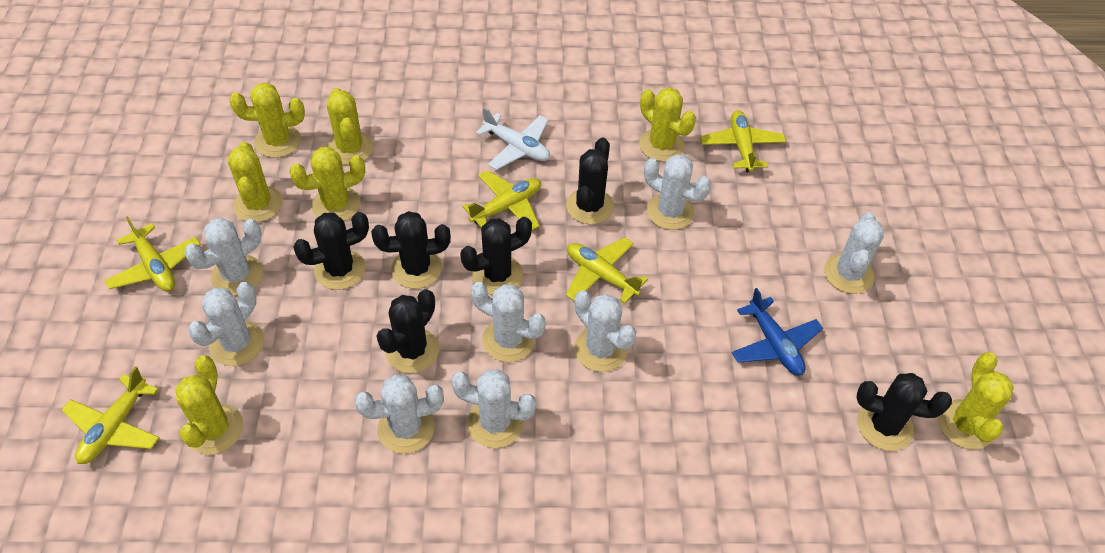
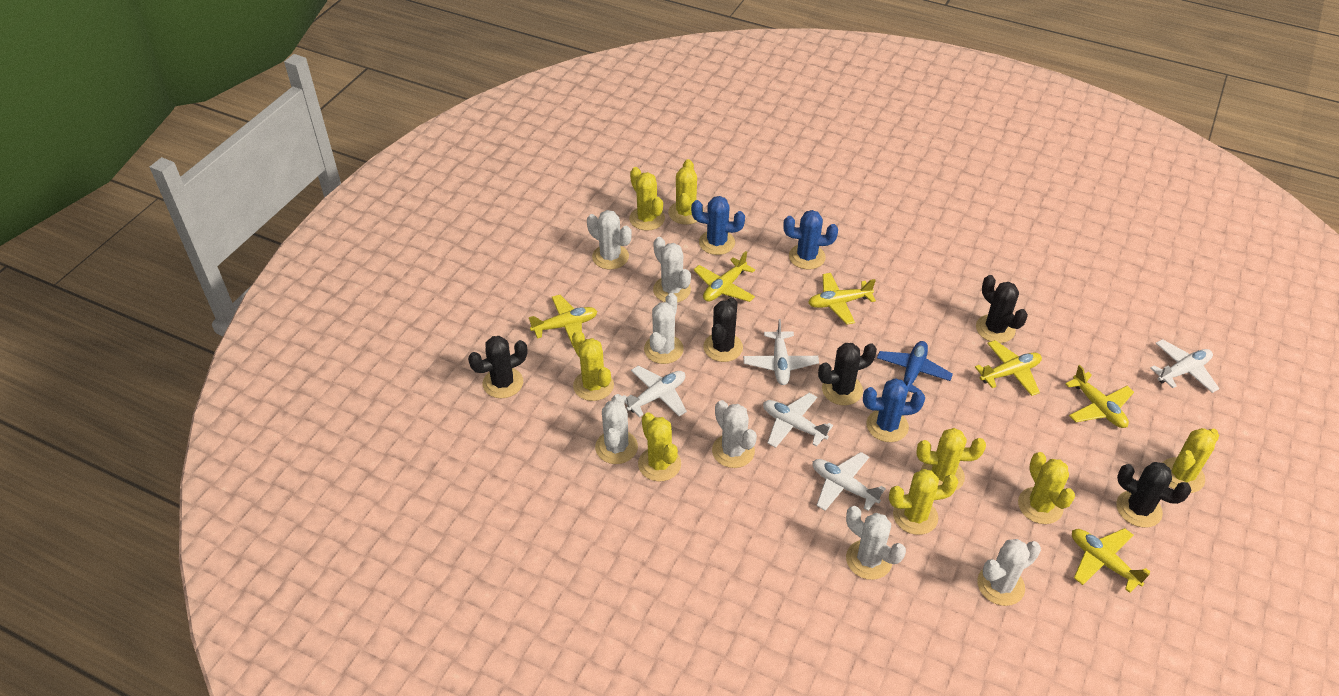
black cactus: [293,212,369,290] [371,211,451,289] [376,289,439,373] [460,217,532,295] [566,138,614,224] [856,373,952,451] = 6 -> [468,336,527,398] [703,297,743,362] [818,343,877,405] [976,275,1028,343] [1116,462,1191,528] = 5
blue cactus: none = 0 -> [691,196,745,255] [784,210,838,270] [863,378,925,442] = 3
white cactus: [184,218,263,296] [188,282,264,366] [354,374,444,454] [451,369,536,448] [471,282,546,362] [574,290,636,372] [644,154,711,230] [824,212,884,294] = 8 -> [587,210,632,269] [595,394,638,464] [644,293,684,364] [653,237,691,303] [712,400,757,468] [846,506,906,580] [977,539,1041,606] = 7
white plane: [476,108,550,170] = 1 -> [622,365,687,417] [743,319,819,385] [763,393,833,448] [813,452,886,511] [1150,339,1219,393] = 5
yellow cactus: [175,355,243,455] [228,142,283,222] [229,83,305,158] [289,147,365,221] [327,88,373,165] [639,87,696,162] [938,353,1014,449] = 7 -> [572,330,614,401] [629,167,665,231] [638,412,681,482] [668,159,704,225] [889,469,958,535] [916,428,986,491] [1018,452,1075,524] [1163,428,1219,493] = 8
yellow plane: [62,366,160,464] [104,216,201,291] [462,170,541,230] [566,237,648,303] [700,110,786,172] = 5 -> [529,295,597,347] [694,251,755,302] [808,273,876,325] [975,340,1042,396] [1065,365,1134,428] [1072,528,1150,593] = 6

